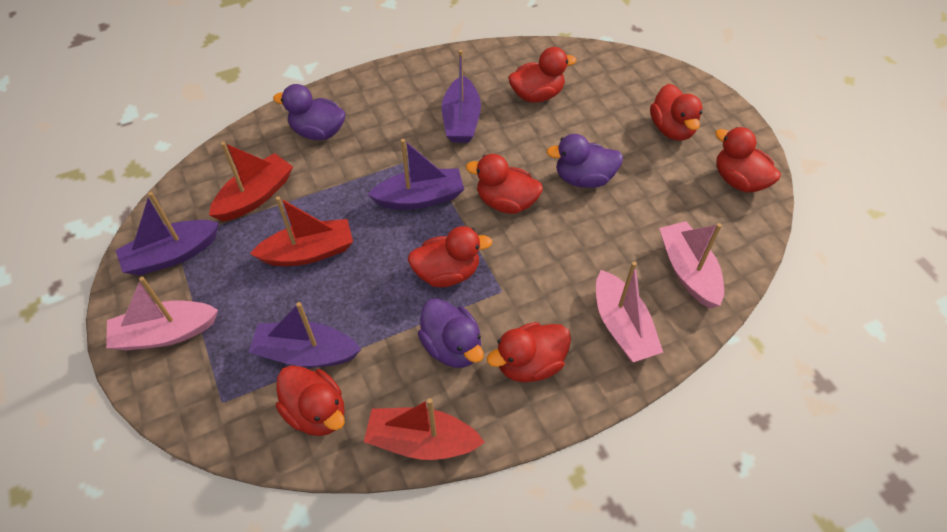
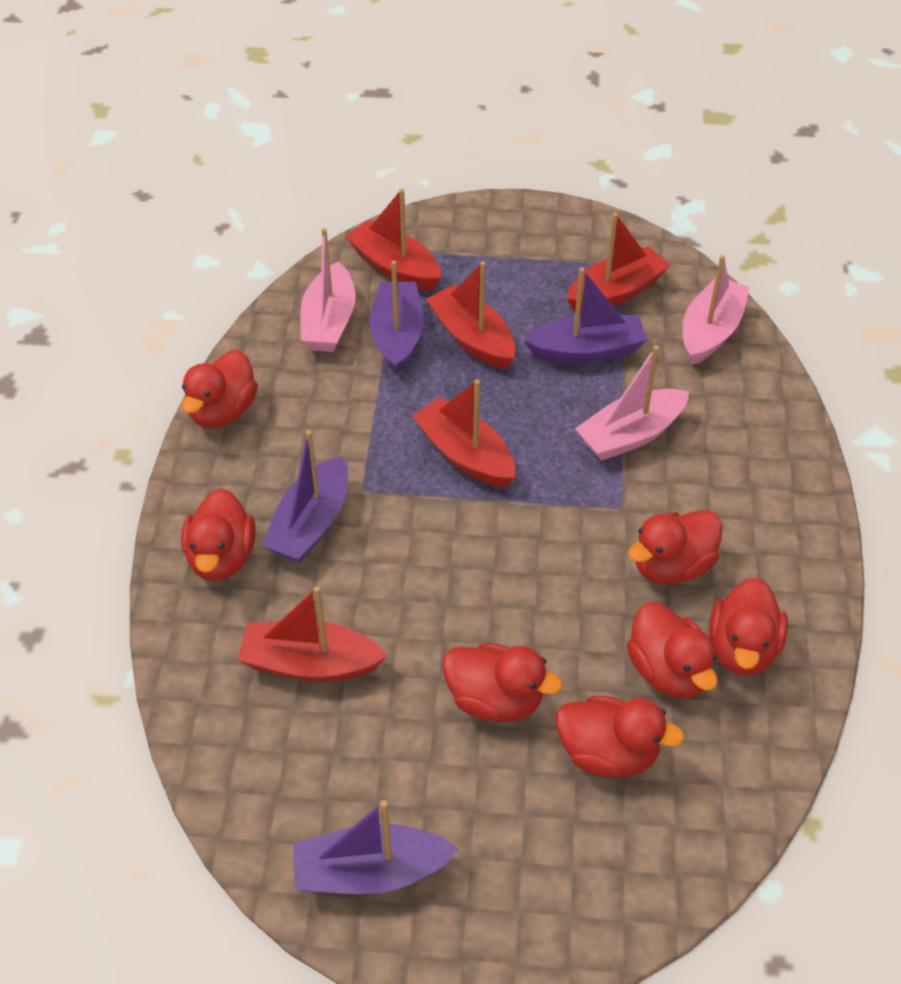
purple duck: [273,84,346,140] [418,298,484,368] [546,134,623,188] = 3 -> none = 0
red boat: [209,142,293,222] [250,196,353,266] [364,398,485,460] = 3 -> [238,586,388,682] [345,189,441,291] [412,379,515,488] [426,261,516,369] [567,213,670,313] = 5

